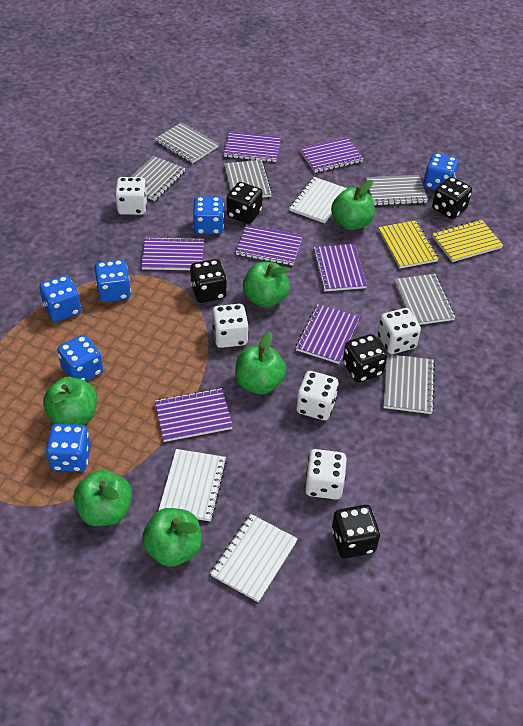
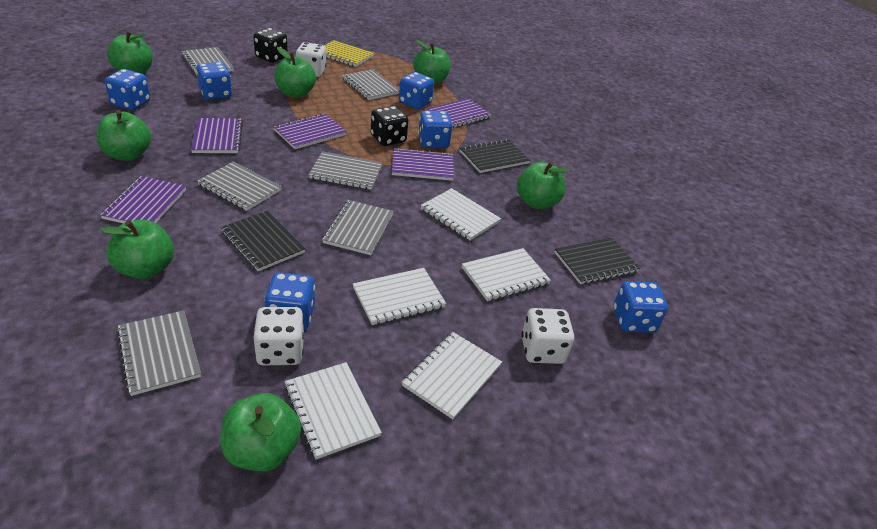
black dice: [190,259,227,303] [227,182,263,224] [332,505,380,558] [343,334,387,383] [432,177,472,219] = 5 -> [253,28,288,63] [371,106,409,146] = 2
black notebook: none = 0 -> [221,211,305,271] [460,139,530,173] [554,237,640,284] = 3
green apple: [43,377,97,425] [74,470,132,526] [142,508,202,567] [235,331,286,394] [243,262,290,308] [331,180,375,230] = 6 -> [96,110,151,161] [100,220,174,279] [107,31,153,74] [220,393,301,471] [275,47,316,98] [413,40,451,84] [517,161,570,209] = 7
purple notebook: [141,237,204,270] [155,388,233,442] [224,131,281,162] [236,225,303,265] [296,304,360,364] [300,137,363,173] [313,244,367,292] = 7 -> [100,176,186,223] [191,118,243,153] [274,113,347,149] [392,148,454,181] [427,98,492,128] = 5
white dice: [115,177,147,215] [212,304,249,348] [296,371,339,420] [305,449,347,500] [377,308,421,354] = 5 -> [253,307,304,365] [296,42,327,77] [521,308,574,364] = 3
white notebook: [158,449,227,522] [210,514,298,602] [289,177,347,223] = 3 -> [284,362,382,459] [353,268,446,325] [402,332,502,419] [421,188,501,241] [462,248,551,301] = 5
yellow notebook: [378,220,439,269] [432,219,503,262] = 2 -> [324,40,374,67] = 1

